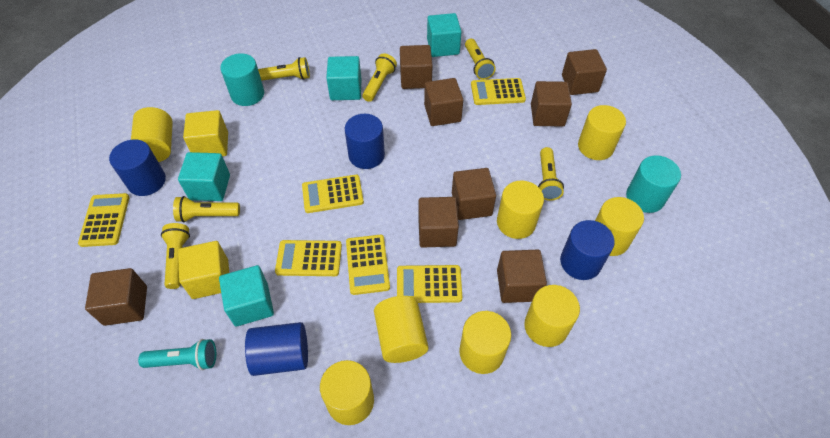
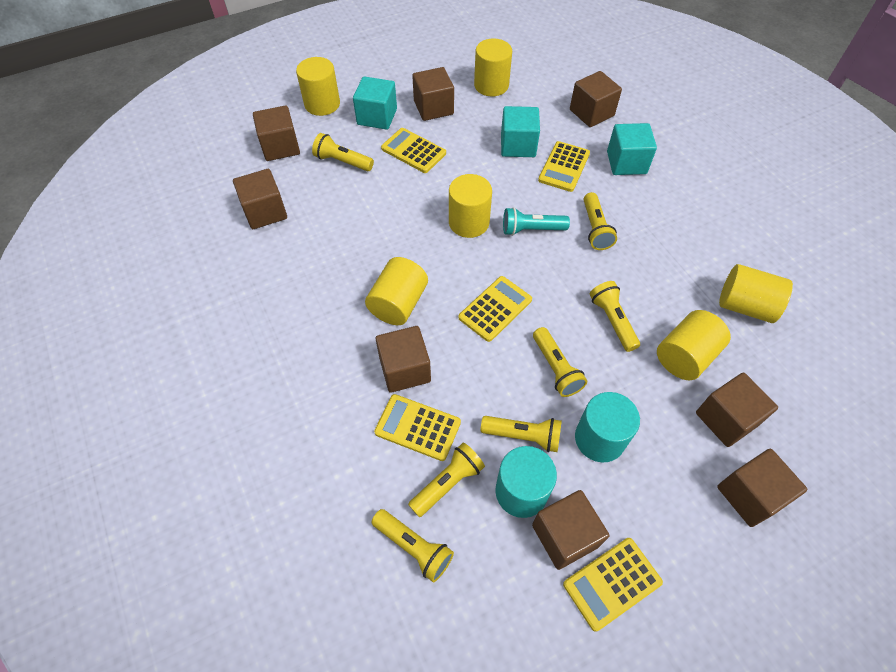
blue cylinder: [109,139,166,196] [245,322,308,376] [345,114,385,169] [560,220,615,280] = 4 -> none = 0
turquoise cube: [178,152,230,201] [219,265,274,327] [326,56,361,100] [427,13,462,57] = 4 -> [353,76,397,130] [501,106,540,157] [607,123,657,175] = 3
yellow calculator: [78,193,130,247] [275,240,342,276] [302,175,364,213] [346,235,390,295] [397,265,462,303] [471,78,526,105] = 6 -> [374,394,461,461] [381,128,446,173] [458,276,532,342] [538,141,590,192] [563,538,663,632] = 5
yellow cube: [178,241,229,299] [183,110,228,156] = 2 -> none = 0
yellow cylinder: [131,107,173,162] [320,360,374,425] [374,296,429,363] [459,311,511,374] [497,180,544,239] [524,285,580,347] [578,105,626,160] [595,197,644,256] = 8 -> [296,57,340,116] [365,257,428,325] [449,174,492,238] [474,39,512,97] [657,310,731,380] [719,264,793,323] = 6
yellow flashlight: [161,223,190,289] [173,196,240,222] [258,57,310,81] [362,53,397,102] [465,39,496,80] [538,147,564,201] = 6 -> [312,133,374,171] [371,509,454,582] [408,443,485,517] [481,416,562,452] [533,327,587,397] [584,192,617,250] [590,281,640,352] = 7

